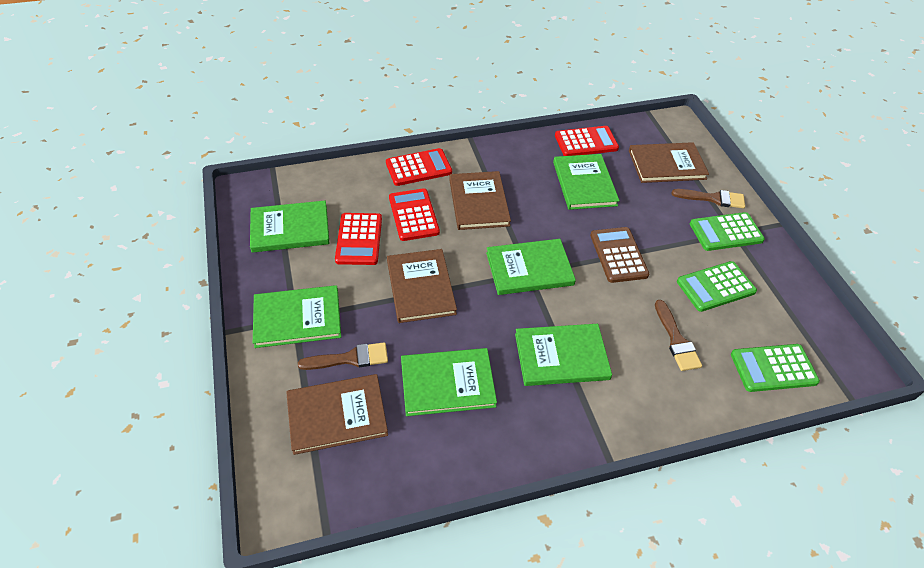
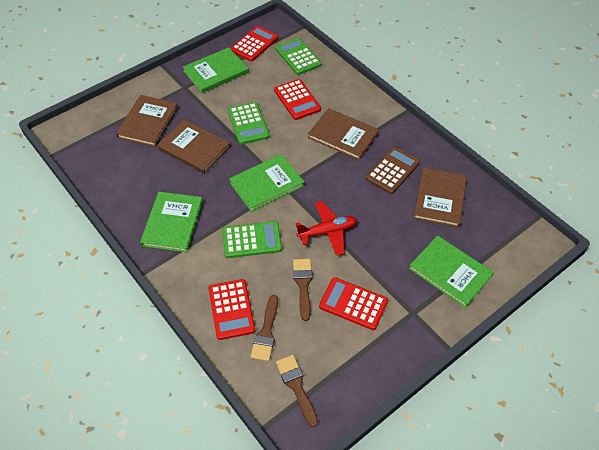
green book: [250,201,330,253] [253,285,341,348] [401,348,497,416] [486,239,576,295] [515,324,612,386] [553,154,620,210] = 6 -> [140,192,203,252] [183,47,249,93] [229,154,304,212] [409,235,494,308] = 4
red plane: none = 0 -> [295,201,357,256] = 1

